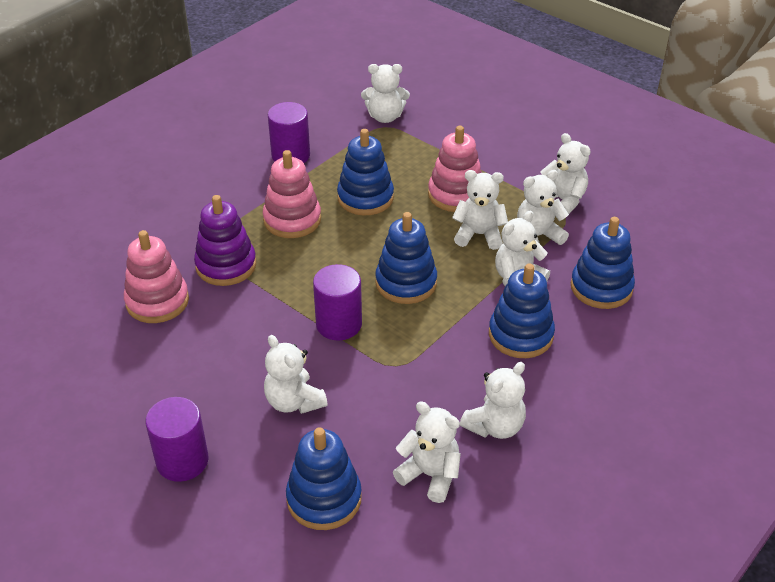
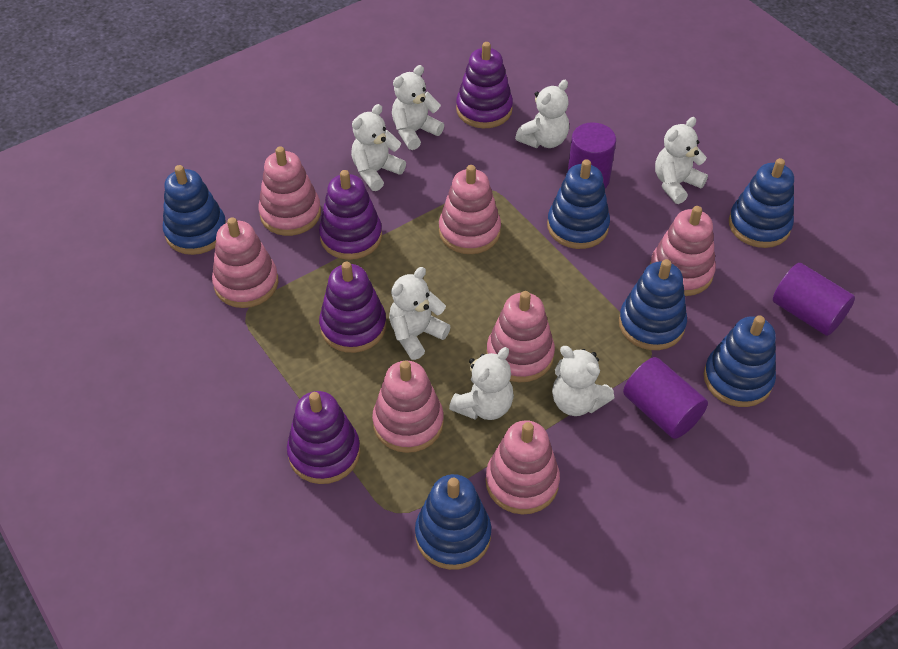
blue stacking toy: [286,427,362,530] [337,129,394,215] [375,212,437,304] [489,263,555,358] [571,217,635,309] = 5 -> [163,165,226,255] [415,474,491,570] [547,159,610,249] [619,259,687,350] [704,315,776,407] [729,158,794,248] = 6
pink stacking toy: [124,230,189,323] [263,150,321,238] [428,126,482,212] = 3 -> [212,217,278,308] [258,146,321,236] [372,361,444,453] [439,165,501,254] [486,291,555,382] [486,420,560,514] [650,206,716,296] = 7
purple stacking toy: [194,195,256,286] = 1 -> [287,391,360,484] [319,170,382,260] [319,262,387,353] [456,42,513,128] = 4
white teddy bear: [264,335,328,414] [361,64,410,123] [393,401,461,503] [452,170,508,250] [460,362,526,439] [495,211,550,286] [517,170,569,245] [540,133,591,214] = 8 -> [351,104,406,191] [389,267,451,360] [392,65,444,150] [449,347,514,420] [515,80,569,148] [552,346,614,416] [655,117,708,204] = 7

